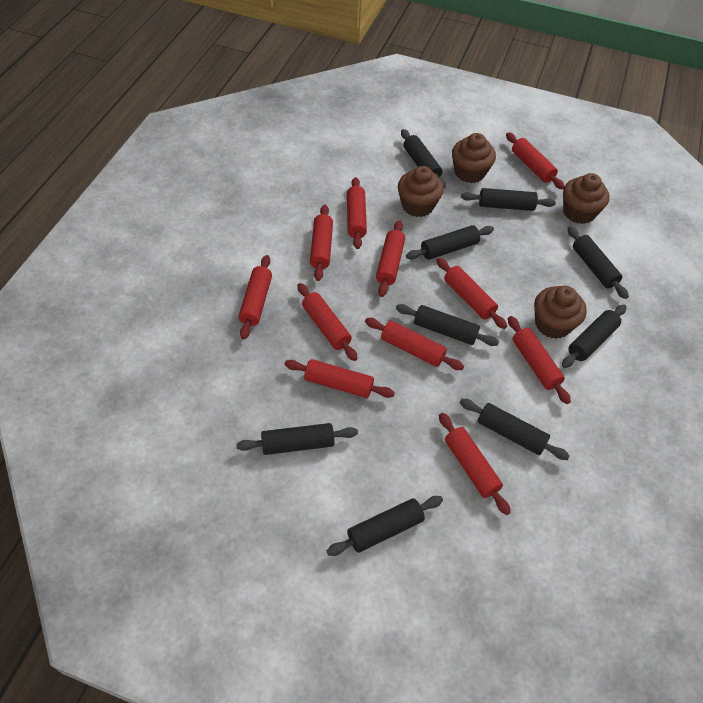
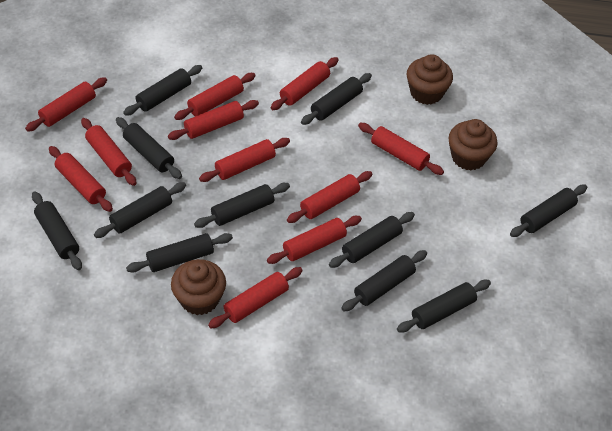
black rolling pin: [236,423,358,455] [327,496,443,556] [396,304,499,346] [401,129,446,188] [406,225,494,260] [460,399,570,460] [461,188,556,211] [562,304,627,368] [567,226,629,299] = 9 -> [32,191,82,270] [94,182,186,238] [116,117,182,179] [123,65,202,116] [126,233,233,273] [194,183,290,228] [301,73,372,125] [329,212,415,268] [342,250,427,311] [397,280,491,333] [510,185,587,237] = 11
brown cupcake: [398,166,444,217] [452,133,496,183] [534,286,587,339] [563,173,610,224] = 4 -> [171,259,226,315] [407,54,453,105] [448,119,497,170] = 3

